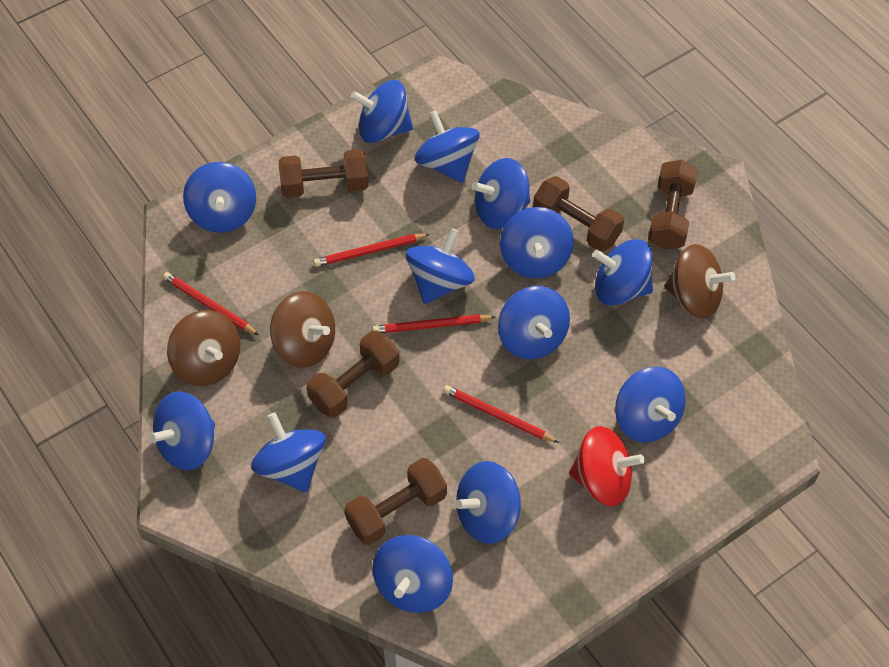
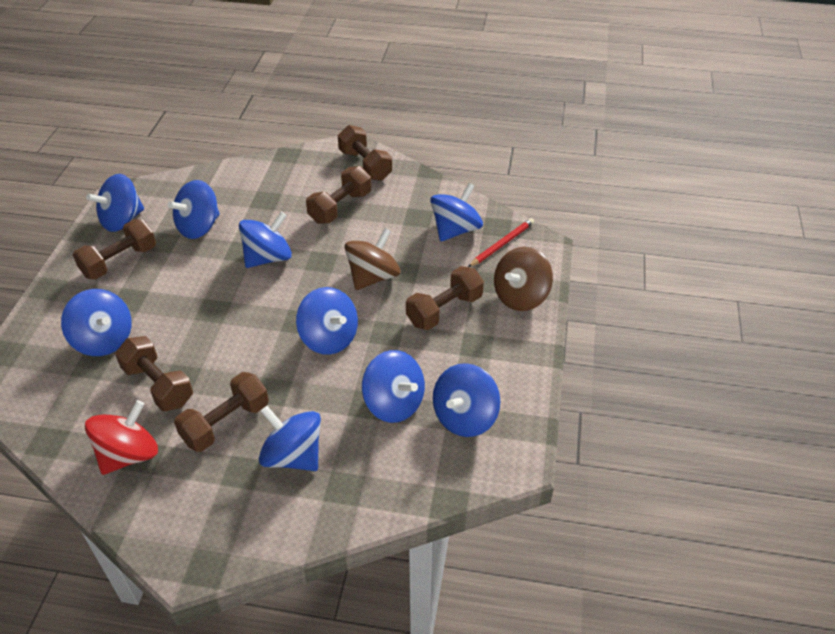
blue spinning top: [149,391,215,471] [183,162,256,233] [251,412,326,492] [351,80,413,143] [372,535,453,613] [406,228,475,304] [415,110,480,183] [455,461,521,544] [472,158,530,229] [498,286,570,359] [500,207,574,278] [593,239,653,306] [615,367,686,443] = 13 -> [61,289,132,356] [86,174,144,232] [168,180,220,239] [239,212,292,268] [259,406,321,471] [296,287,358,355] [362,350,425,423] [430,183,483,242] [433,363,500,437] = 9
brown dumbbell: [279,149,369,198] [307,331,400,418] [344,458,447,545] [533,176,624,251] [648,160,698,250] = 5 -> [73,219,156,279] [115,336,193,411] [174,372,269,452] [306,166,371,224] [338,125,392,181] [406,266,484,330] = 6
brown spinning top: [167,310,240,386] [270,291,335,368] [664,244,735,319] = 3 -> [344,228,401,290] [494,247,553,311] = 2
red pencil: [163,272,259,335] [314,234,430,267] [372,314,495,333] [443,385,559,443] = 4 -> [468,218,534,267] = 1

